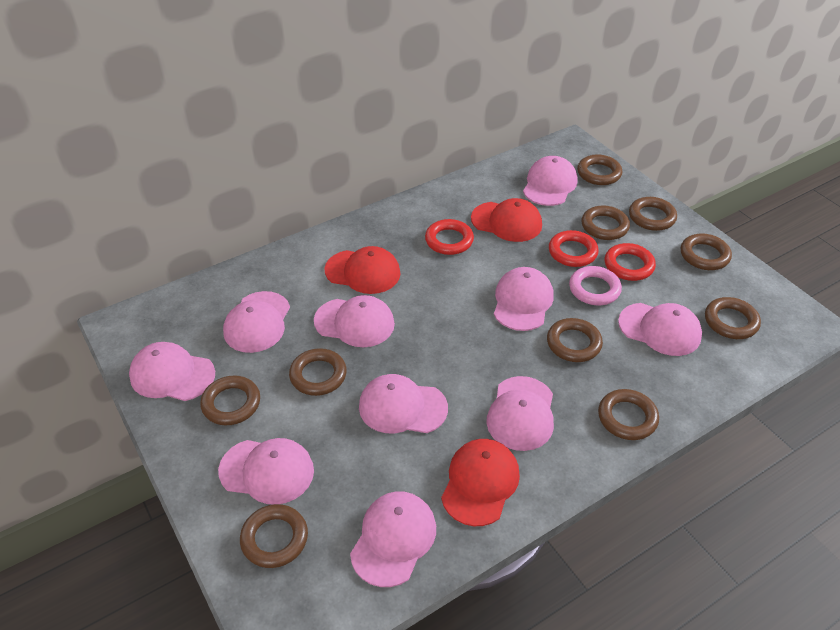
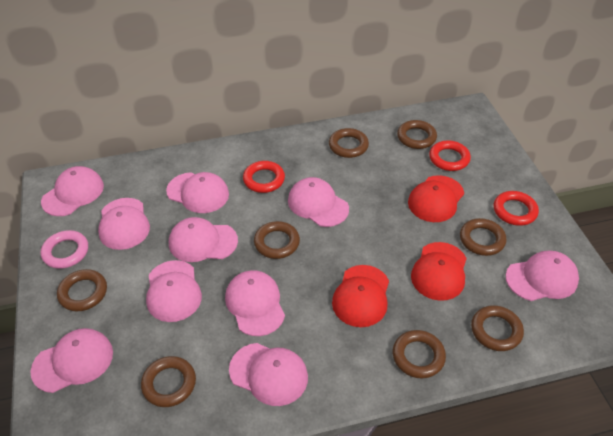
brown ring: [200,376,260,425] [240,504,308,568] [289,348,347,396] [547,318,603,362] [577,155,622,185] [582,206,630,240] [598,389,659,440] [629,197,677,231] [681,234,732,270] [705,297,761,339] = 10 -> [57,269,107,311] [141,356,196,407] [254,221,300,259] [329,128,369,158] [393,330,446,378] [397,120,437,149] [460,218,507,256] [471,305,524,351] = 8

